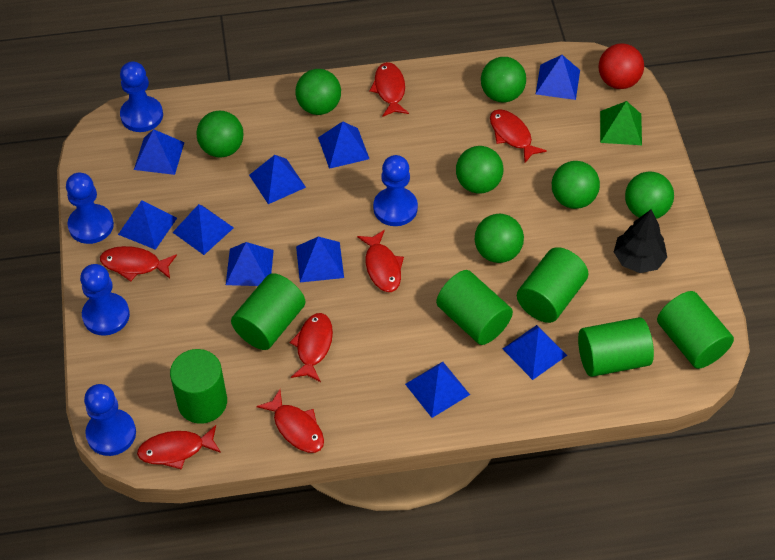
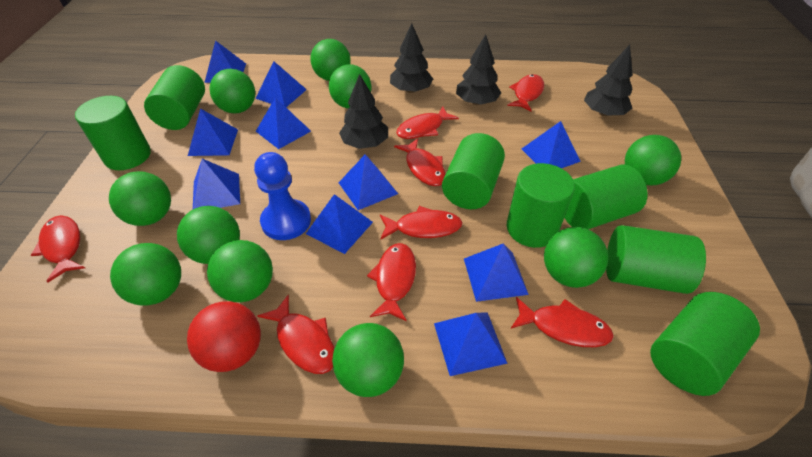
black tree: [614,209,667,273] = 1 -> [339,74,388,149] [390,23,433,93] [456,34,501,105] [584,45,633,116] = 4
blue pawn: [66,173,114,244] [80,264,130,336] [84,384,136,456] [120,61,163,132] [373,155,418,226] = 5 -> [254,152,311,240] = 1
green ball: [197,111,244,158] [295,69,341,115] [456,146,504,194] [474,214,524,263] [481,57,526,102] [552,161,600,209] [625,171,674,219] = 7 -> [109,171,171,226] [110,243,181,306] [177,206,240,264] [207,240,273,302] [209,69,255,113] [310,39,351,81] [329,64,371,109] [332,323,404,397] [544,227,608,288] [625,135,681,186] = 10
green cylinder: [170,349,227,424] [231,273,305,350] [436,270,513,345] [517,247,588,323] [578,317,654,377] [657,291,734,369] = 6 -> [75,96,151,170] [144,65,205,130] [442,133,505,209] [506,163,575,248] [564,164,648,229] [606,225,706,294] [650,292,760,396] = 7
green pyramid: [600,101,642,145] = 1 -> none = 0
red fish: [100,246,177,282] [137,425,221,470] [256,389,324,453] [290,313,333,382] [357,230,404,292] [369,62,409,117] [490,109,547,163] = 7 -> [31,215,85,283] [257,295,335,374] [367,243,416,321] [380,206,463,239] [394,138,446,186] [396,106,459,139] [507,74,544,112] [511,297,614,347] = 8

